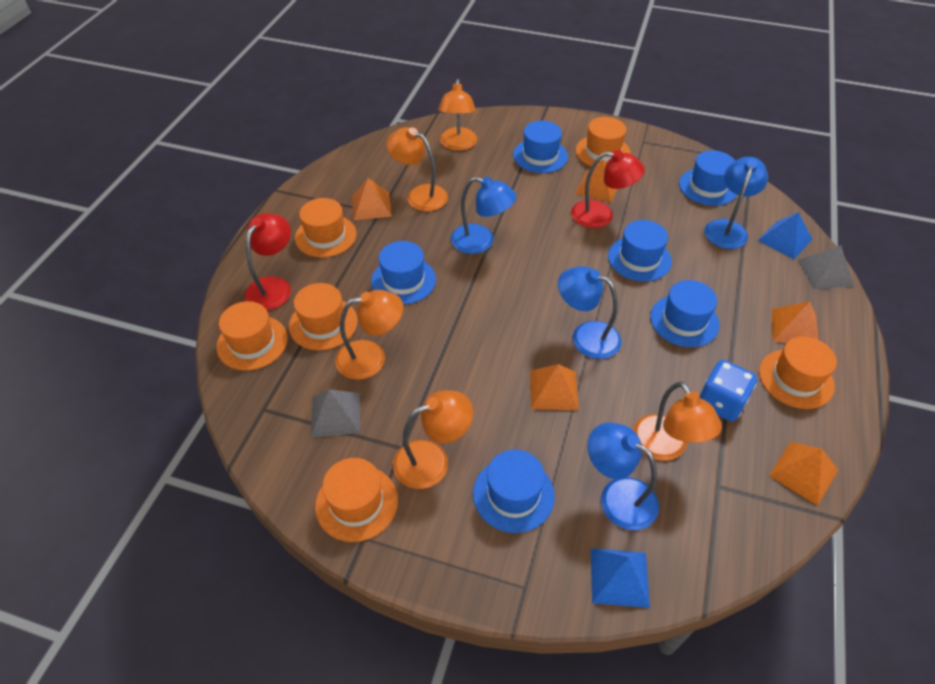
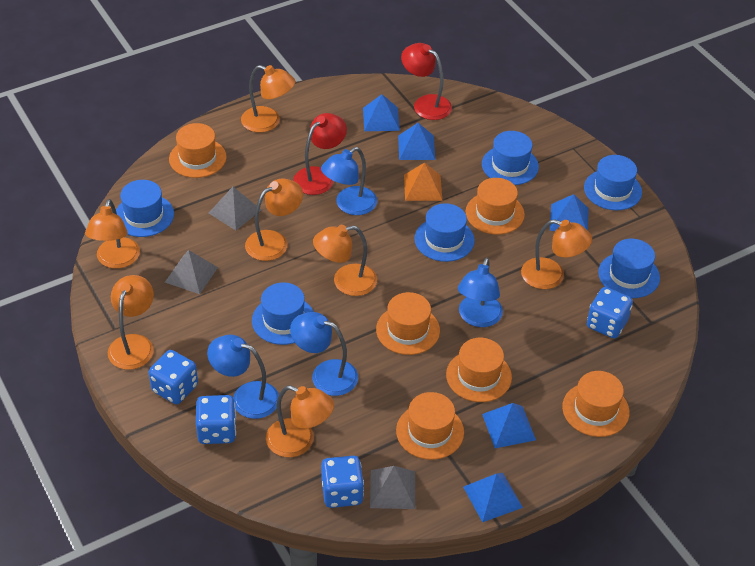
blue dice: [700,360,757,422] = 1 -> [149,350,198,404] [196,395,236,444] [321,456,364,508] [587,287,633,338] = 4
blue pyramid: [591,548,650,608] [758,212,812,259] = 2 -> [363,94,400,131] [398,123,435,160] [463,473,523,522] [482,403,536,448] [550,194,589,231] = 5
grey pyramid: [311,389,360,437] [798,245,854,289] = 2 -> [165,250,218,294] [209,187,261,230] [370,466,415,509] = 3
orange lamp: [335,290,403,380] [386,127,448,211] [393,390,473,489] [438,79,477,151] [633,382,722,461] = 5 -> [85,199,140,269] [108,275,154,370] [241,65,295,133] [245,178,303,261] [266,385,334,457] [313,225,377,296] [521,219,592,289] = 7
orange pyramid: [352,178,392,220] [530,364,579,410] [575,159,617,203] [769,442,838,506] [772,301,818,343] = 5 -> [404,162,442,201] = 1

